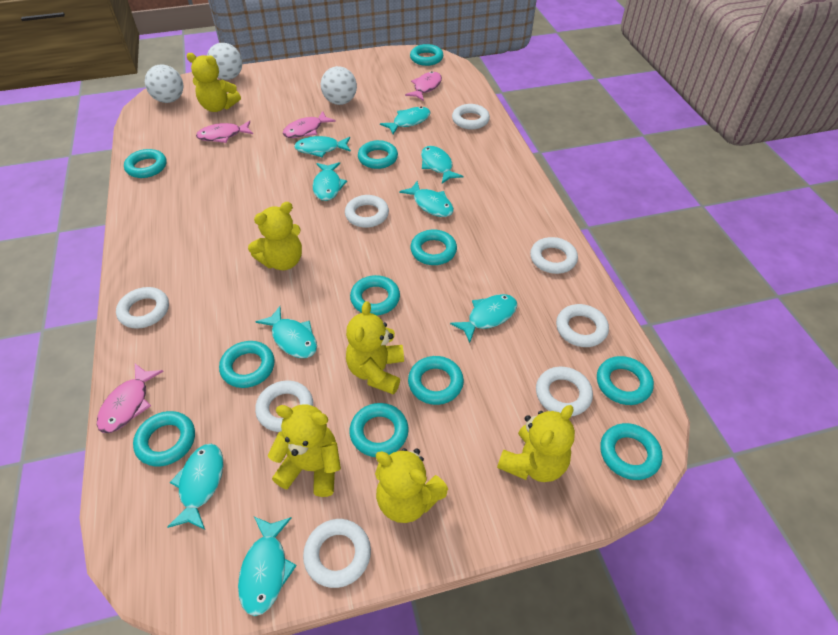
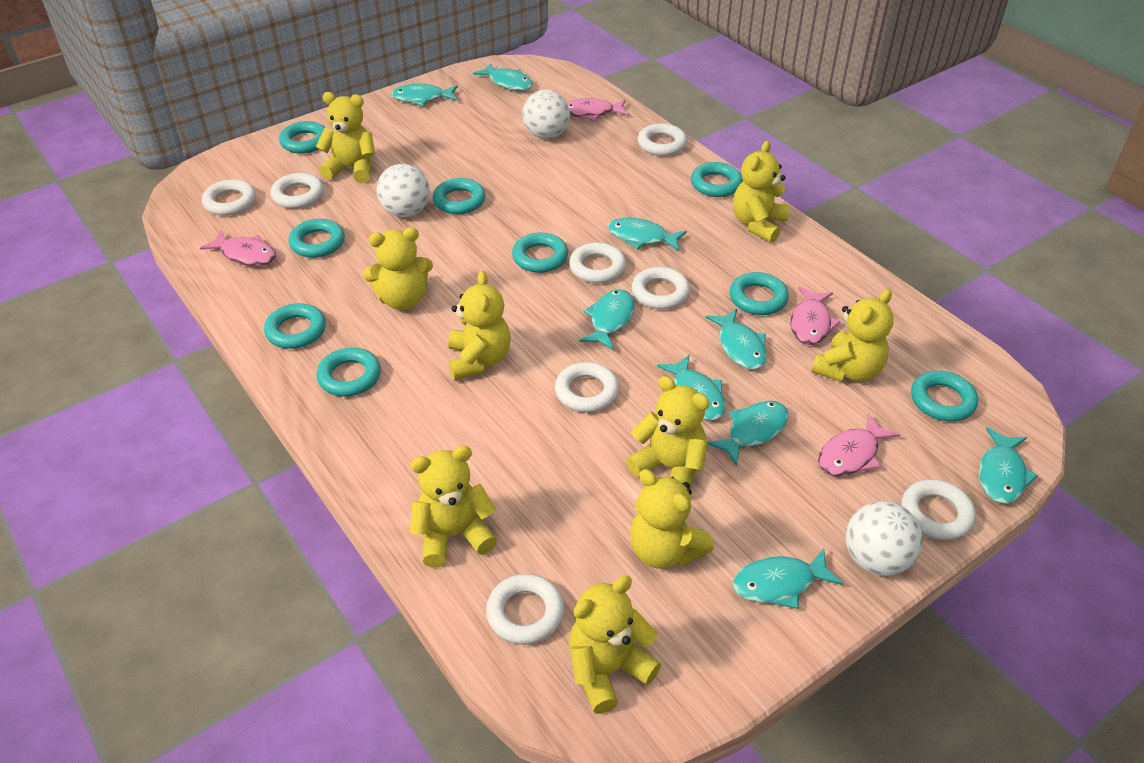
turquoise ring: [124,149,167,178] [133,411,195,466] [219,341,275,388] [349,403,409,457] [350,275,400,316] [358,140,398,169] [408,356,464,405] [410,44,443,66] [410,229,457,265] [597,356,654,405] [600,423,662,480] = 11 -> [264,303,326,349] [279,121,326,154] [289,219,345,258] [316,348,381,397] [433,178,485,214] [512,233,568,273] [691,162,743,197] [730,272,789,315] [911,371,978,422] = 9
yellow teddy bear: [187,53,241,112] [248,202,302,270] [268,404,341,497] [346,301,404,395] [375,448,448,523] [497,405,575,482] = 6 -> [316,92,375,183] [363,227,433,310] [410,446,497,568] [448,271,511,380] [569,576,661,714] [626,376,709,485] [630,469,714,569] [733,141,790,243] [812,289,894,382] = 9

